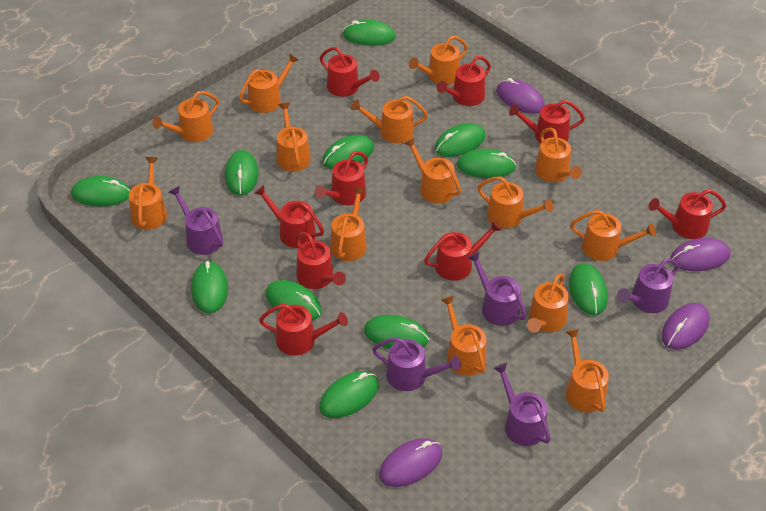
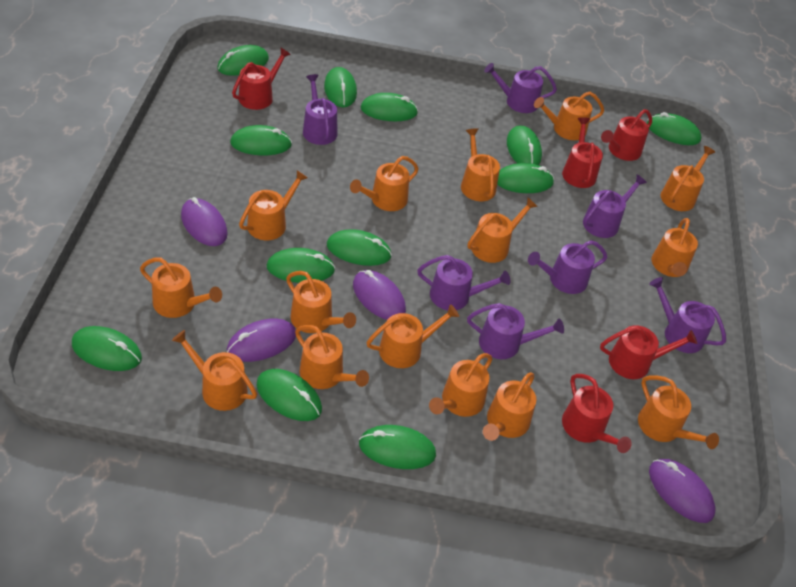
green mouse: [71,176,130,206] [191,261,228,313] [225,150,259,196] [265,280,322,320] [319,371,379,418] [322,135,374,169] [342,19,395,46] [364,315,429,349] [435,123,485,157] [457,149,516,178] [569,263,608,315] = 11 -> [72,326,142,371] [217,45,269,76] [230,125,292,155] [257,369,322,421] [266,248,335,283] [324,67,357,107] [327,229,392,266] [359,425,436,469] [361,93,418,121] [497,163,554,193] [507,125,542,165] [647,112,701,145] = 12
orange watering can: [129,157,167,230] [153,91,219,142] [239,53,299,113] [277,102,311,172] [330,187,367,261] [351,96,428,143] [404,137,461,203] [409,36,468,85] [441,295,486,376] [478,176,554,229] [527,273,569,333] [535,128,582,182] [565,329,609,412] [570,210,656,261] = 14 -> [140,258,222,318] [172,330,257,411] [239,170,308,240] [286,271,356,333] [295,325,369,389] [350,156,419,211] [366,304,459,368] [429,353,492,417] [461,128,500,201] [468,198,538,263] [483,372,536,441] [534,92,604,140] [638,375,719,449] [652,218,698,277] [661,146,715,211] = 15
purple watering can: [169,186,223,255] [372,337,461,391] [467,252,527,326] [493,363,551,446] [617,258,679,313] = 5 -> [303,74,338,145] [417,255,510,310] [467,303,564,359] [484,63,557,113] [528,240,607,294] [583,174,647,238] [649,277,726,353] = 7
red watering can: [254,185,324,248] [259,304,348,356] [296,232,346,289] [315,151,368,205] [320,47,380,97] [424,220,502,281] [437,56,491,106] [509,100,585,144] [649,189,727,239] = 9 -> [232,47,291,110] [562,117,603,188] [562,374,632,453] [600,325,697,379] [601,109,652,161] = 5

